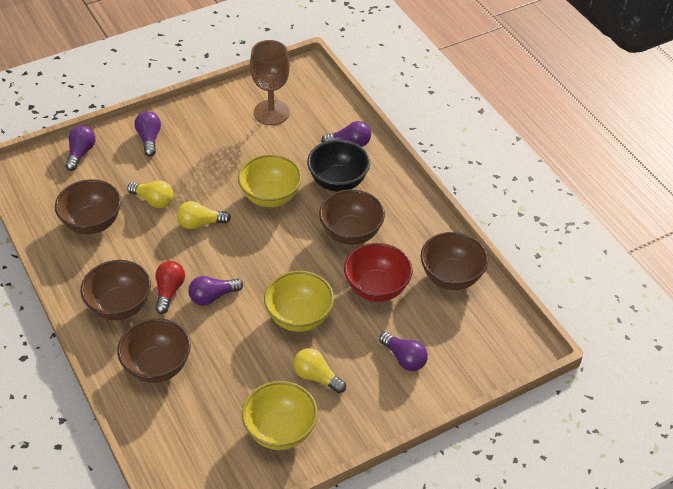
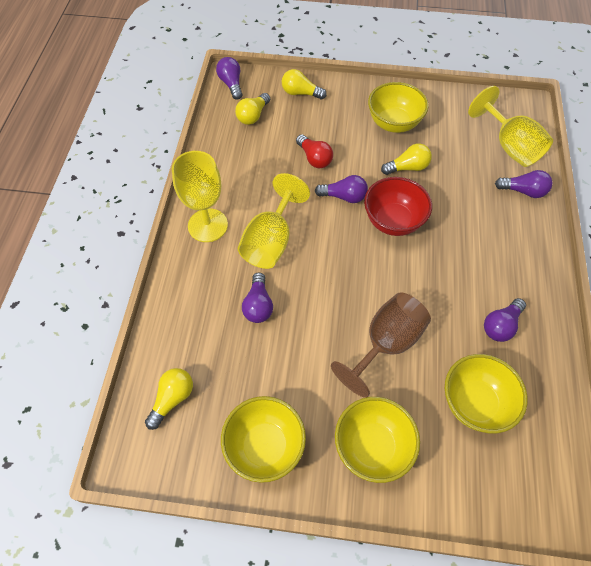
black bowl: [307,140,370,192] = 1 -> none = 0
brown bowl: [55,179,121,234] [80,260,151,320] [117,318,191,383] [319,189,385,245] [420,232,488,290] = 5 -> none = 0
yellow bowl: [238,154,302,207] [242,381,318,450] [264,271,334,332] = 3 -> [221,396,306,483] [335,397,420,483] [368,82,429,133] [445,354,528,433] = 4
yellow goblet: none = 0 -> [172,151,228,242] [238,173,310,269] [468,86,553,167] = 3
yellow light bulb: [127,181,173,208] [177,201,231,229] [293,348,346,393] = 3 -> [145,368,193,430] [235,93,270,125] [282,69,327,99] [381,143,432,175] = 4

